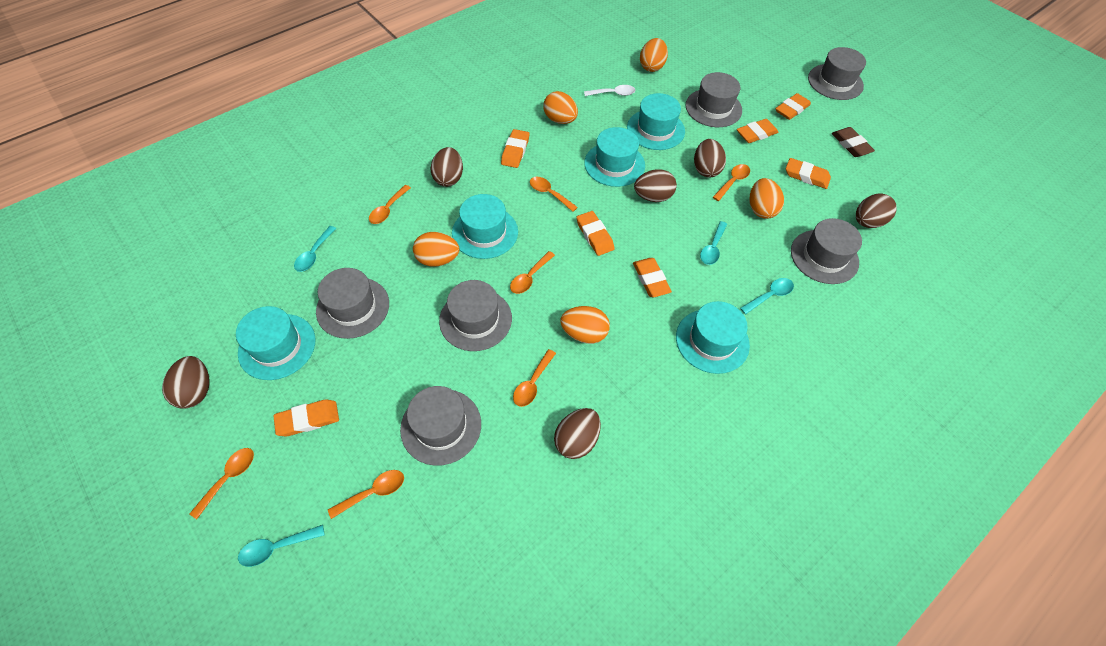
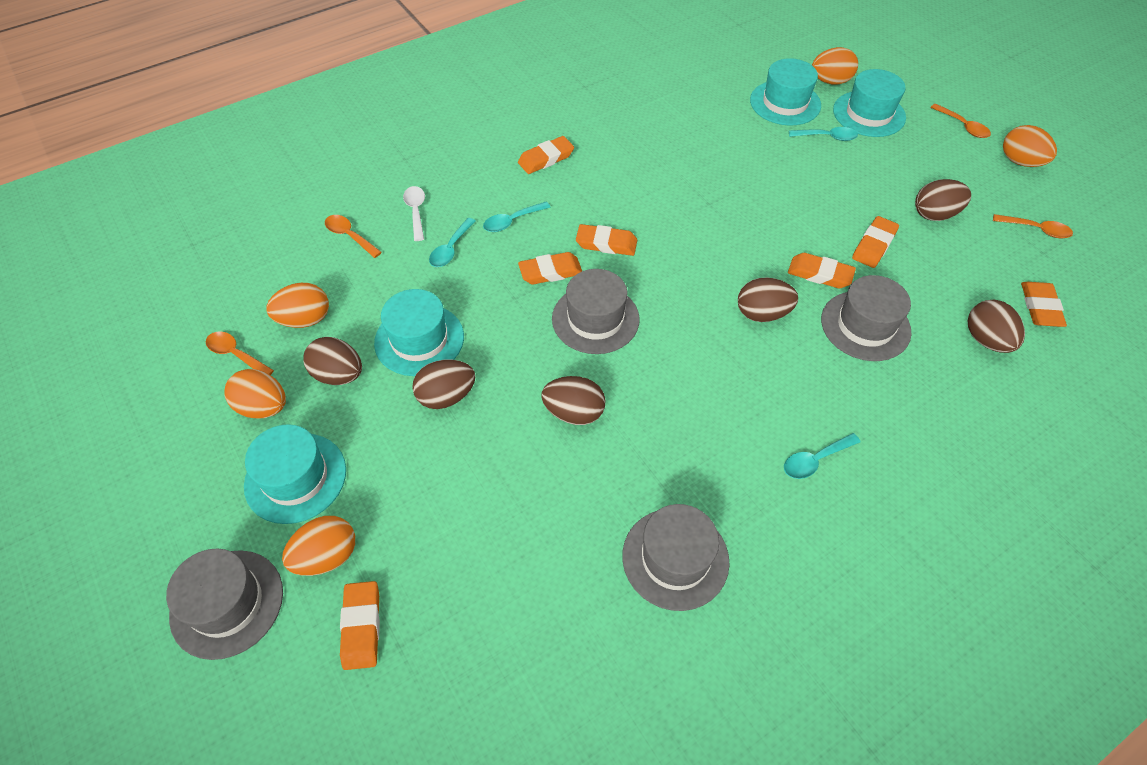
brown eraser: [832,127,875,157] = 1 -> none = 0
grey hat: [316,268,389,339] [400,386,481,466] [439,280,512,351] [686,72,742,127] [791,218,862,284] [808,47,866,100] = 6 -> [166,549,283,660] [552,269,640,354] [622,504,729,611] [821,275,912,361] = 4
orange spoon: [189,448,254,519] [328,470,404,519] [369,185,411,224] [510,251,555,294] [513,349,556,407] [530,177,578,212] [713,164,750,201] = 7 -> [206,331,274,375] [325,215,382,258] [930,104,991,138] [993,214,1073,238] = 4
turquoise hat: [236,306,316,380] [452,194,518,259] [584,127,645,187] [627,93,685,150] [676,301,750,374] = 5 -> [244,424,346,524] [374,289,464,376] [750,58,821,126] [833,69,906,137] = 4

